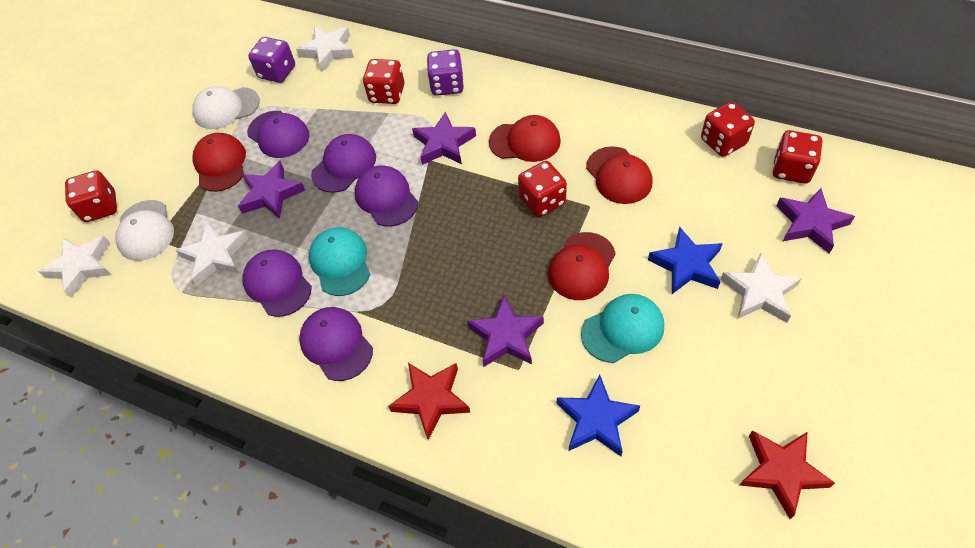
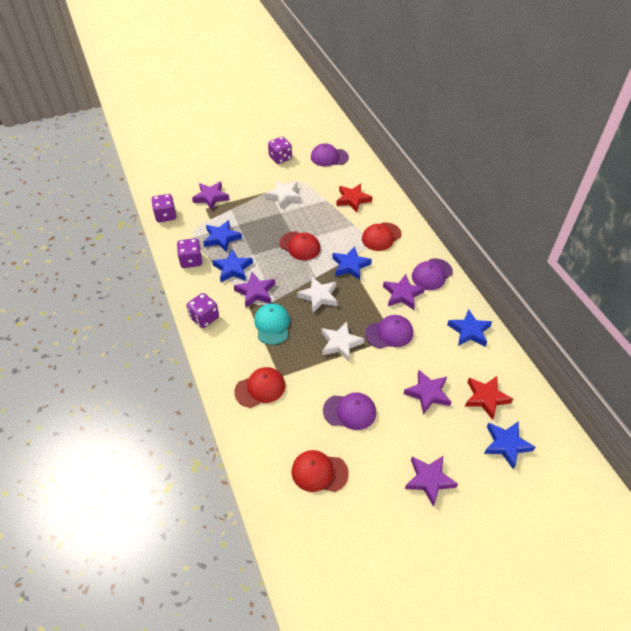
blue star: [557,374,640,456] [648,226,723,294] = 2 -> [203,220,242,252] [212,249,253,282] [332,246,372,280] [447,309,492,347] [484,421,536,469] = 5
purple cap: [242,249,312,317] [247,111,309,158] [299,307,373,381] [311,134,376,193] [354,166,418,227] = 5 -> [311,143,349,166] [323,392,376,430] [365,315,413,349] [412,258,453,290] = 4
purple dice: [248,37,295,83] [427,49,464,96] = 2 -> [152,194,176,222] [177,238,202,268] [187,293,219,328] [268,137,292,164] = 4
purple star: [238,161,305,219] [412,112,476,165] [467,295,544,367] [776,188,855,254] = 4 -> [192,182,229,210] [234,272,275,307] [383,274,425,310] [404,370,451,414] [405,456,458,506] = 5
red dice: [65,170,117,222] [363,59,404,104] [518,161,567,217] [701,102,755,157] [772,130,822,184] = 5 -> none = 0
turquoise cap: [309,227,370,296] [581,294,664,363] = 2 -> [254,303,290,345] = 1
white cap: [115,200,174,261] [193,86,260,129] = 2 -> none = 0
white star: [38,235,111,298] [176,222,248,286] [296,27,354,71] [720,252,802,323] = 4 -> [265,180,301,208] [297,277,338,313] [322,322,364,361] = 3

